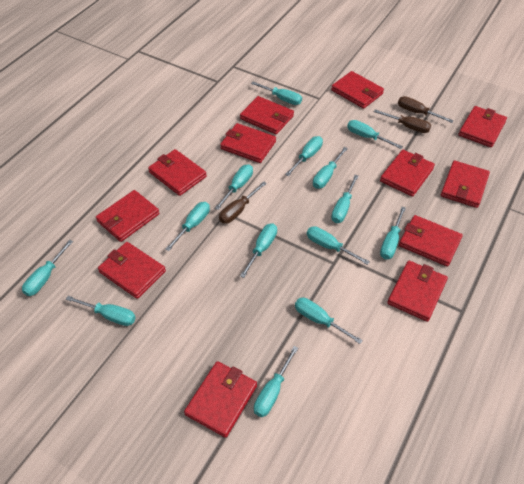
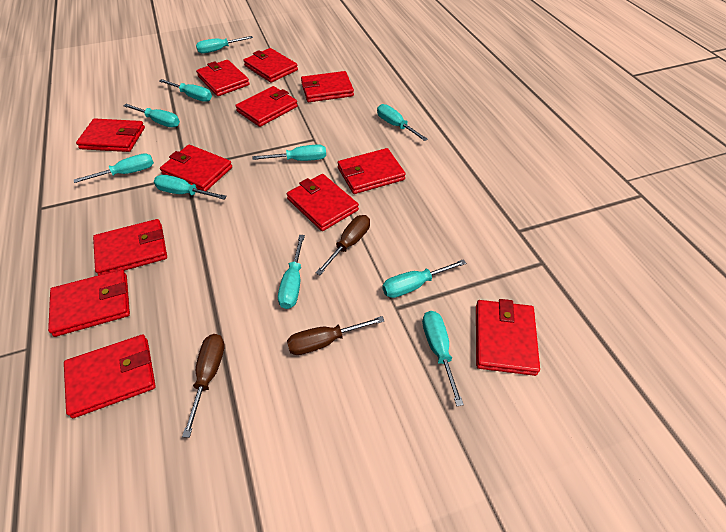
turquoise screwdriver: [22,240,73,296] [66,296,136,326] [165,202,210,251] [215,164,253,210] [240,223,277,278] [251,82,302,105] [254,346,298,417] [285,136,323,176] [295,298,363,344] [307,226,370,265] [313,147,348,189] [331,175,358,223] [347,120,403,149] [380,207,406,259] = 14 -> [74,153,154,183] [123,104,180,127] [154,175,227,200] [159,79,212,102] [196,36,253,54] [253,144,326,161] [278,235,305,309] [377,104,428,141] [382,259,466,298] [422,311,464,406] = 10

